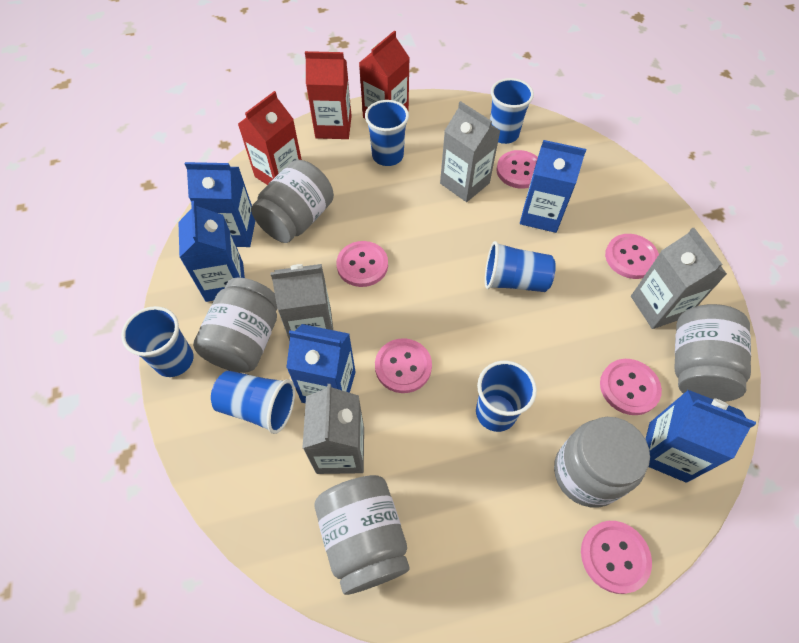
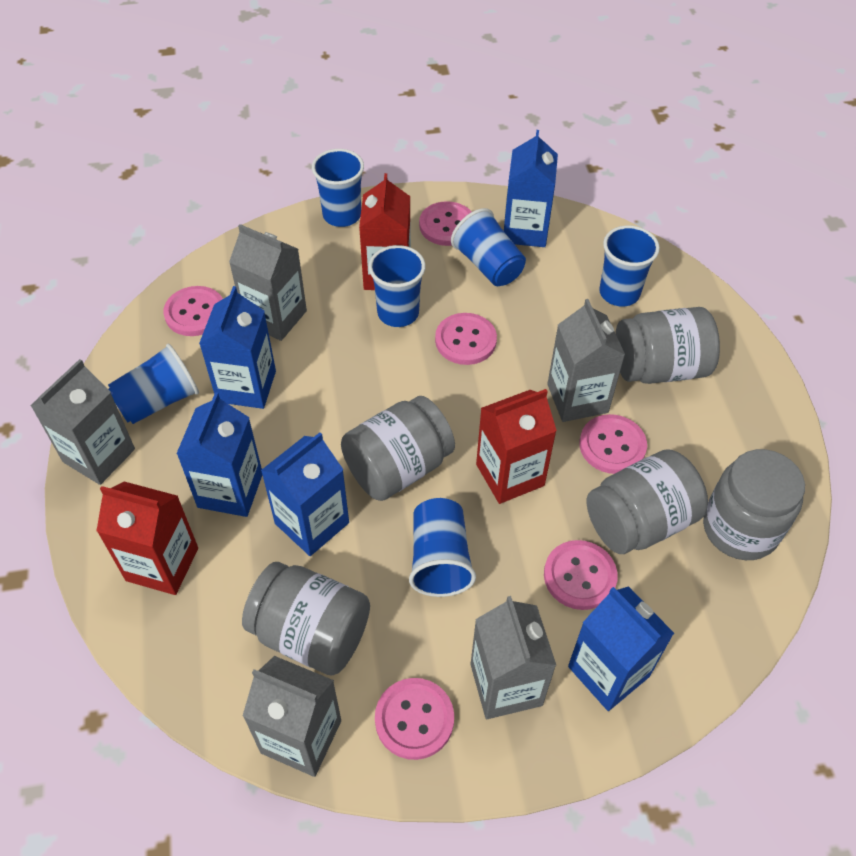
grey carton: [270,264,333,341] [302,384,364,474] [440,101,500,202] [631,228,727,329] = 4 -> [30,359,135,485] [229,224,307,341] [243,656,341,777] [470,596,556,719] [547,299,625,422] = 5

